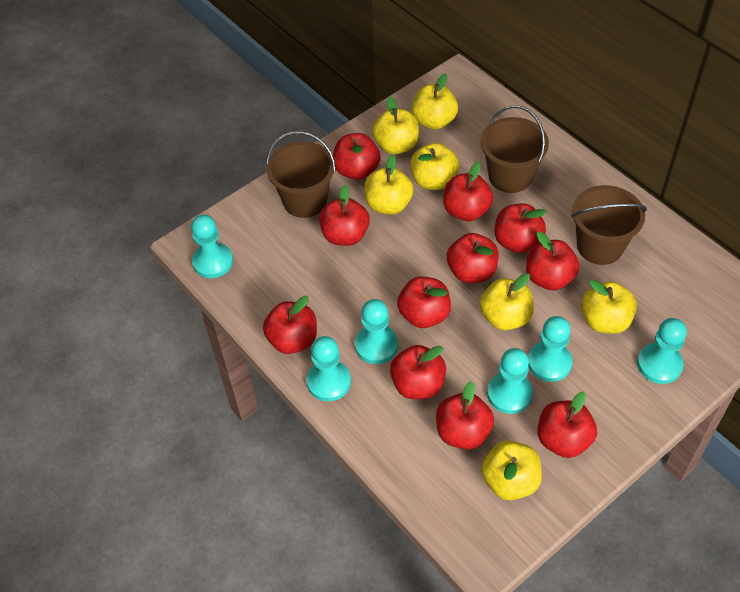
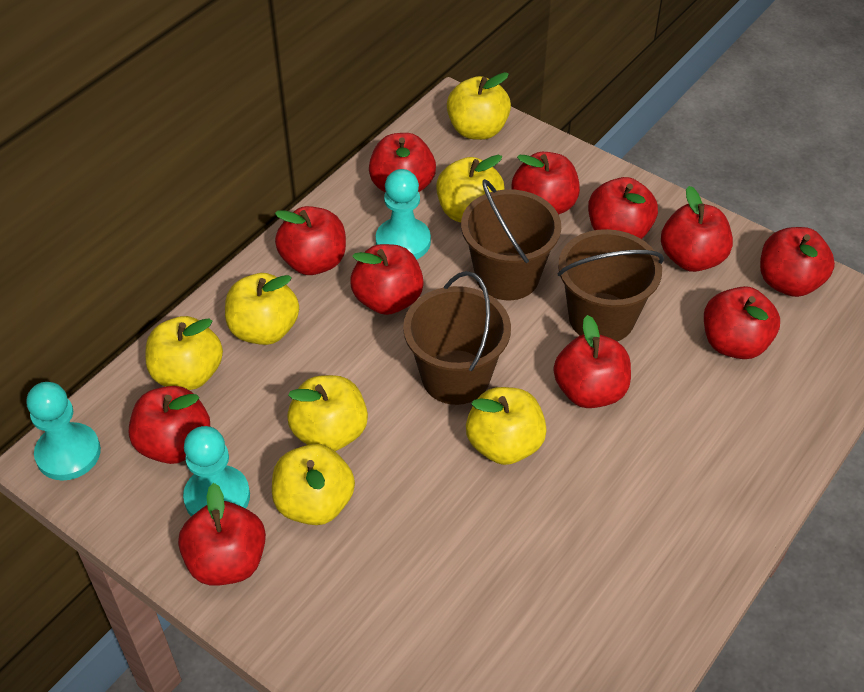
turquoise pawn: [191,214,233,278] [307,336,351,401] [355,299,398,364] [487,348,533,414] [528,316,573,382] [637,318,687,384] = 6 -> [26,382,101,481] [183,426,250,517] [376,169,431,260] = 3

